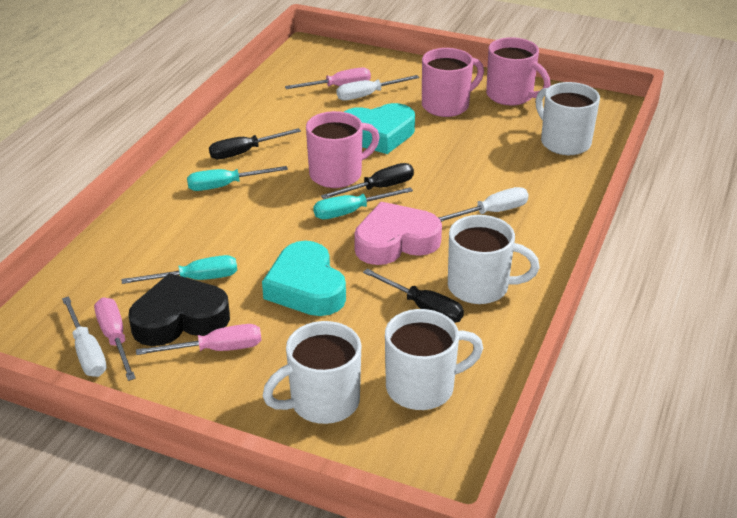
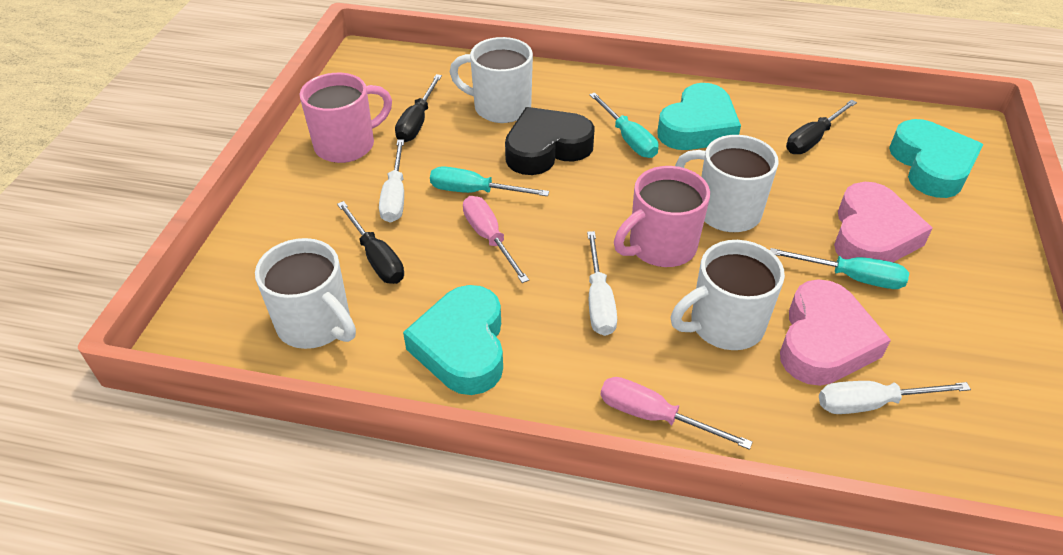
pink heart: [354,202,442,265] = 1 -> [780,279,891,386] [834,182,933,262] = 2
pink mug: [306,111,380,188] [422,48,484,117] [486,37,551,106] = 3 -> [300,73,392,163] [614,166,710,267] = 2
pink screwdriver: [94,297,136,381] [136,324,262,355] [285,67,371,89] = 3 -> [463,196,529,283] [600,377,753,450] = 2
turquoise heart: [262,241,346,316] [344,103,415,154] = 2 -> [403,285,503,395] [657,83,741,150] [889,119,983,198] = 3

